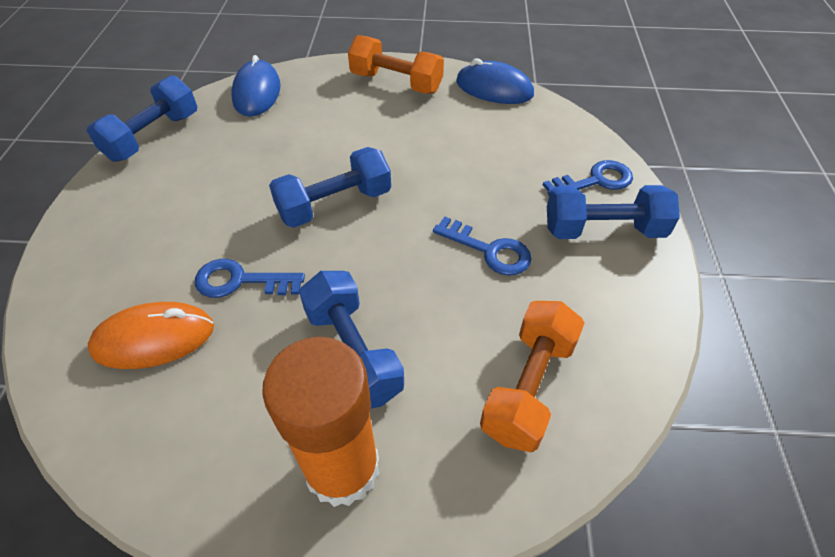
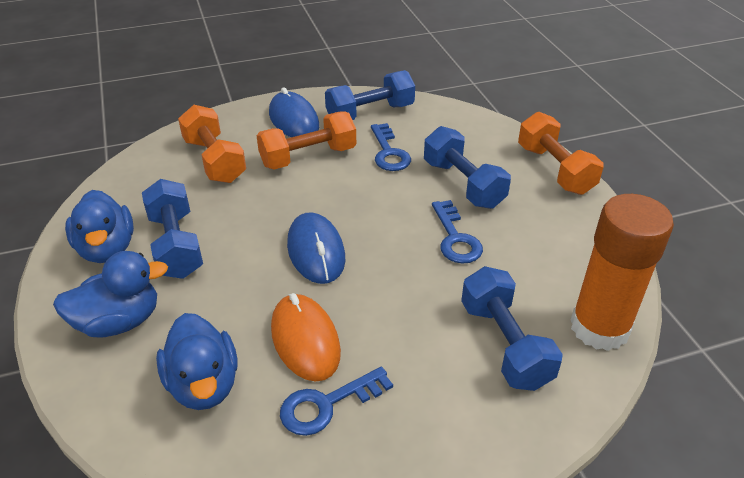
blue duck: none = 0 -> [53,251,168,338] [65,190,134,263] [156,313,238,410] = 3
orange dumbbell: [348,35,444,94] [480,301,585,452] = 2 -> [178,105,246,183] [257,111,356,170] [518,112,604,195] = 3

